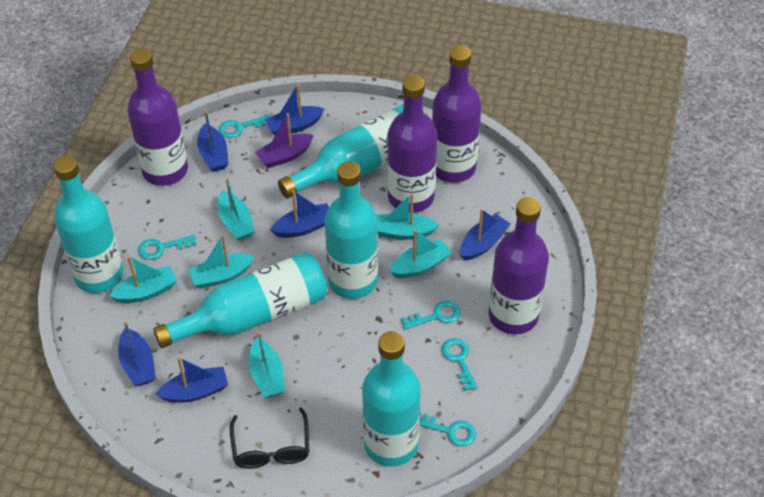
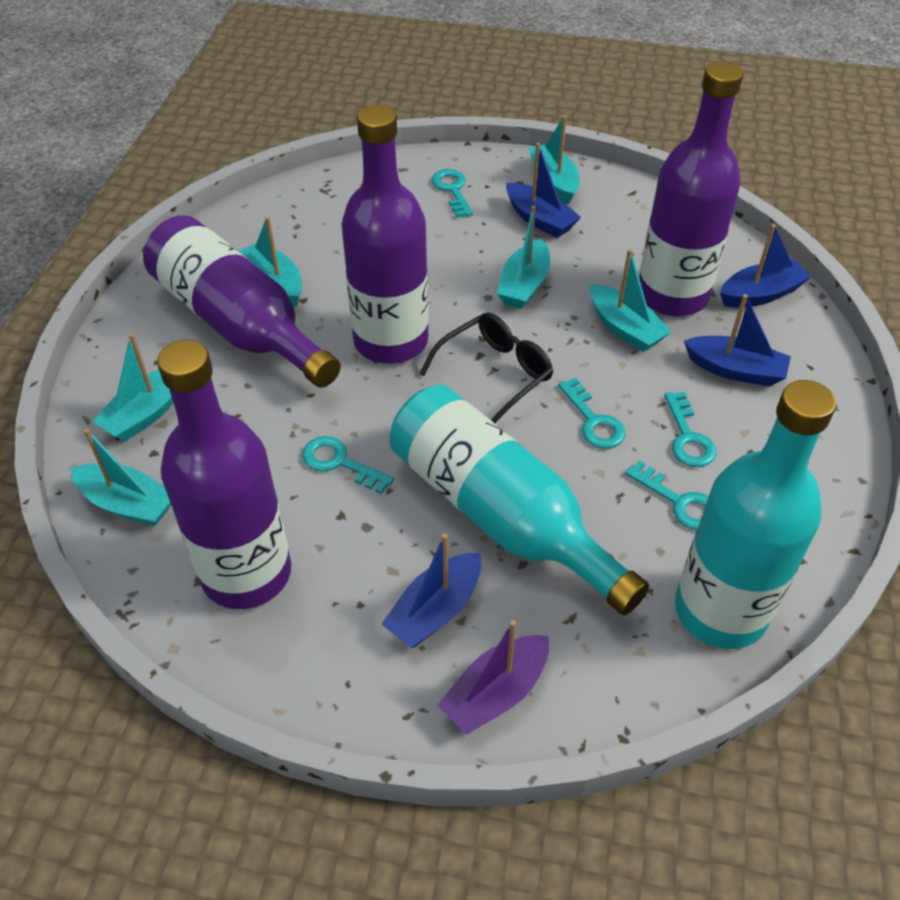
blue boat: [118,321,156,386] [156,357,228,402] [197,110,228,172] [265,84,324,135] [271,190,329,238] [460,209,510,261] = 6 -> [381,534,481,648] [506,143,581,238] [684,294,791,386] [720,224,811,307] = 4
turquoise bottle: [53,156,124,293] [153,252,327,348] [278,104,404,198] [325,161,378,299] [362,331,421,467] = 5 -> [390,385,649,615] [675,380,836,649] = 2

